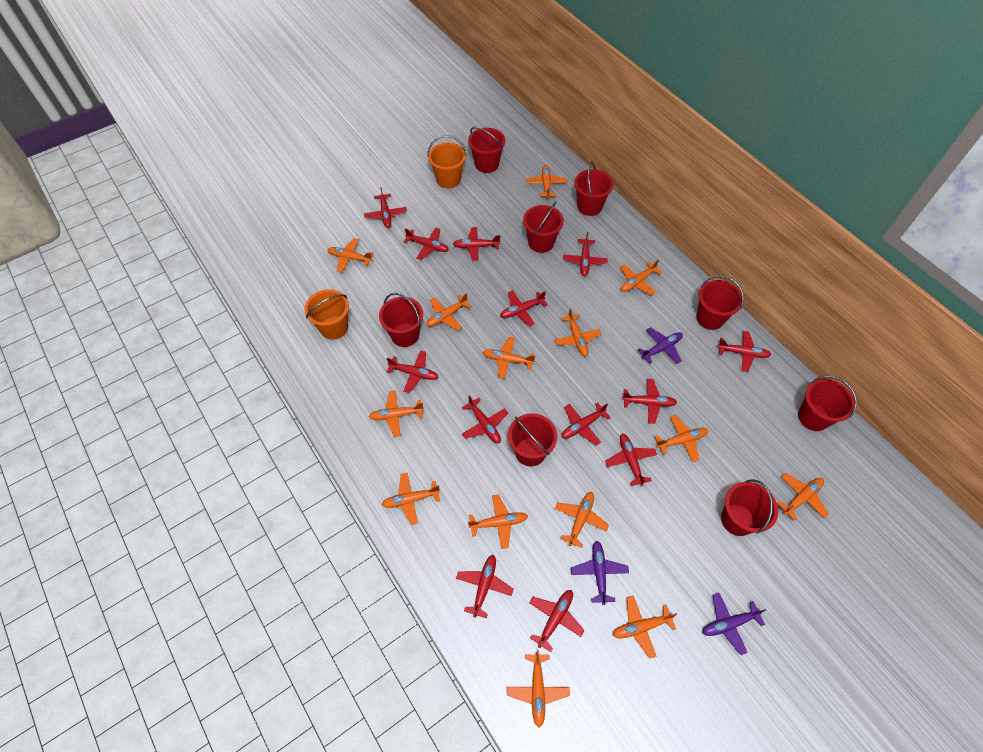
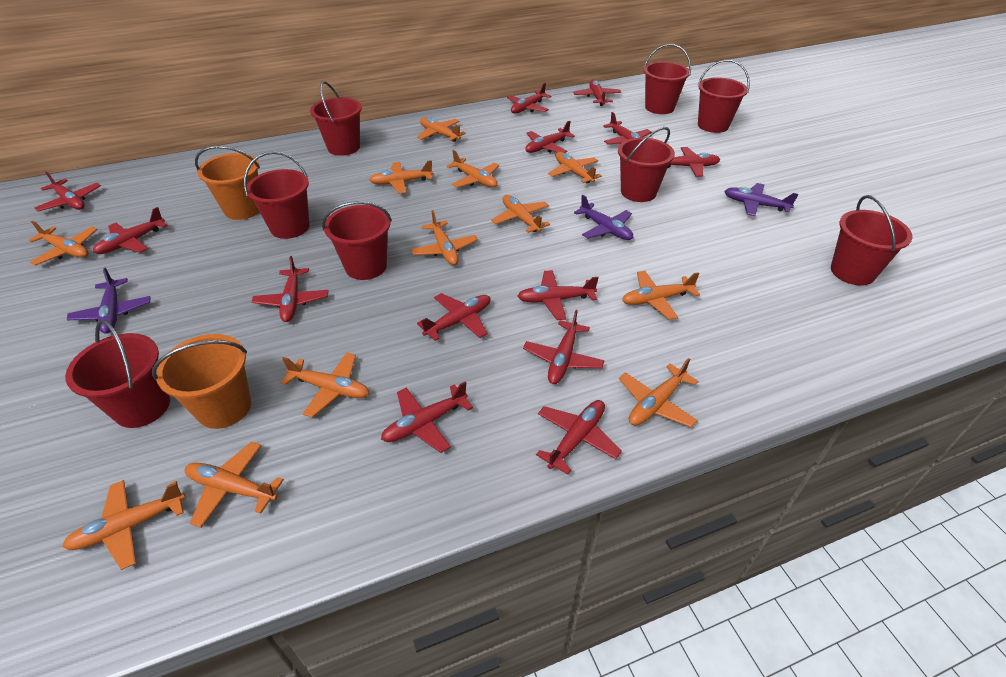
orange plane: [327,238,373,272] [369,391,424,437] [382,473,440,525] [426,293,471,331] [468,494,528,549] [483,337,535,379] [507,650,570,728] [526,165,567,198] [555,308,601,356] [555,492,609,548] [613,595,677,659] [620,259,662,295] [655,415,708,462] [777,473,829,521] = 14 -> [28,221,98,265] [62,480,186,570] [185,442,284,528] [281,353,369,418] [369,160,433,194] [411,210,478,265] [417,117,466,142] [447,150,499,188] [491,195,550,233] [548,152,602,183] [619,358,698,428] [622,271,700,320] = 12

